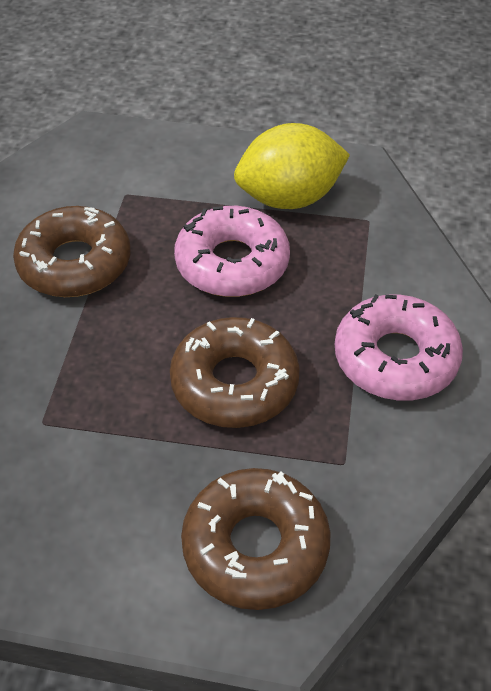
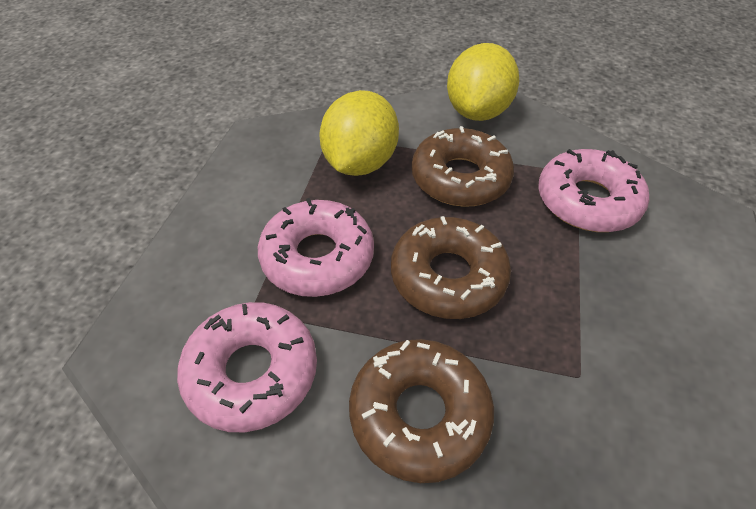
pink donut: [174,206,290,297] [335,294,463,401] = 2 -> [177,302,317,432] [258,198,374,297] [538,149,649,232] = 3
yellow lemon: [234,123,350,209] = 1 -> [319,90,399,176] [447,43,519,121] = 2

